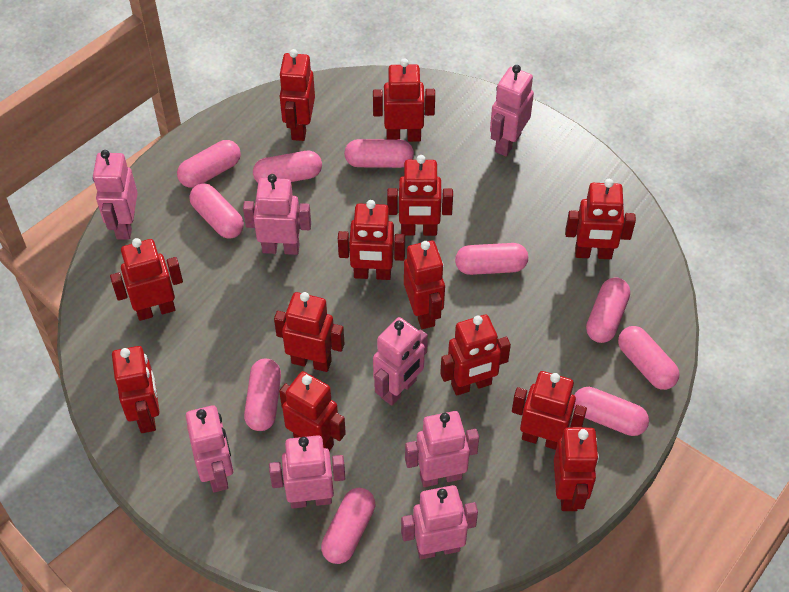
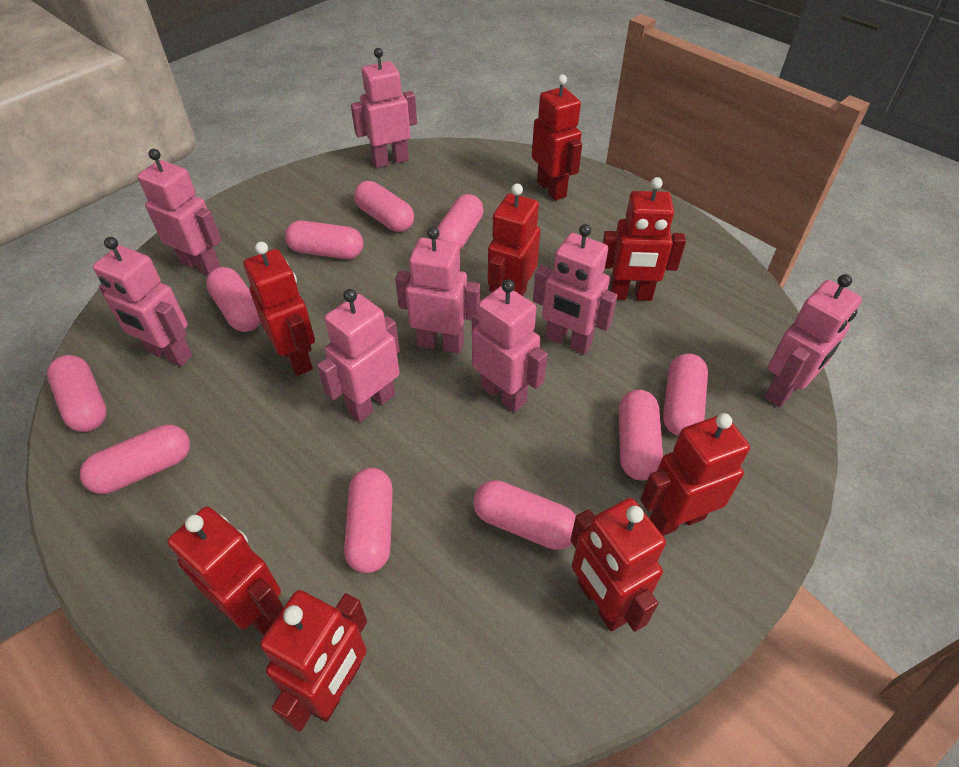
red robot: [110,238,183,321] [112,346,159,433] [274,292,344,372] [279,49,315,141] [279,371,346,451] [338,200,405,280] [373,58,435,142] [387,155,453,236] [404,240,445,329] [440,315,511,396] [512,371,587,450] [554,427,599,511] [565,179,636,259] = 13 -> [167,507,284,635] [243,242,315,376] [260,590,367,732] [488,183,540,296] [532,75,582,201] [570,498,666,632] [602,177,686,301] [641,413,750,536] = 8

